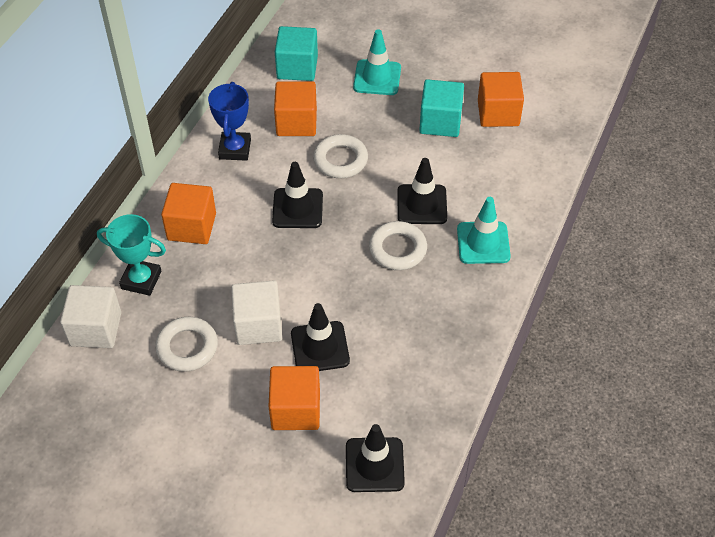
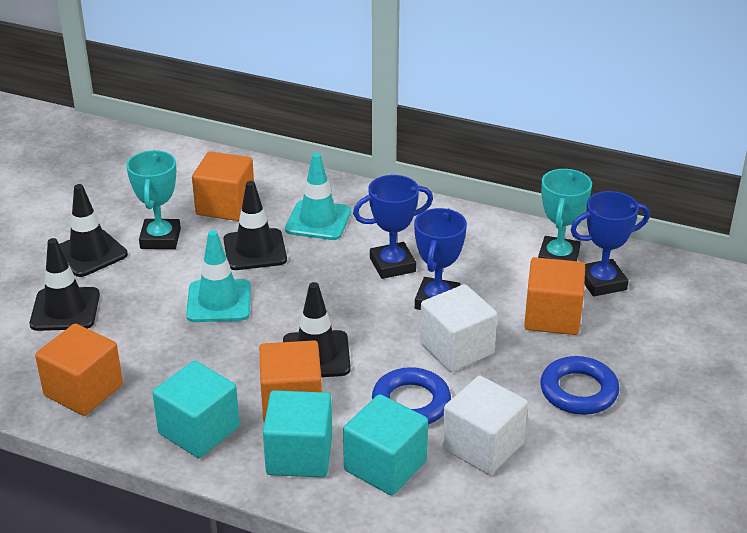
blue ring: none = 0 -> [372,367,451,425] [540,356,619,415] = 2
blue trophy: [208,82,251,161] = 1 -> [353,175,433,279] [414,208,467,310] [571,191,650,297] = 3
turquoise cube: [275,26,318,81] [419,79,464,137] = 2 -> [152,361,240,458] [263,390,332,478] [343,394,428,495] = 3
turquoise trophy: [97,214,166,296] = 1 -> [126,150,181,249] [538,169,592,261] = 2
white ring: [155,317,218,372] [313,134,368,178] [369,221,427,270] = 3 -> none = 0

